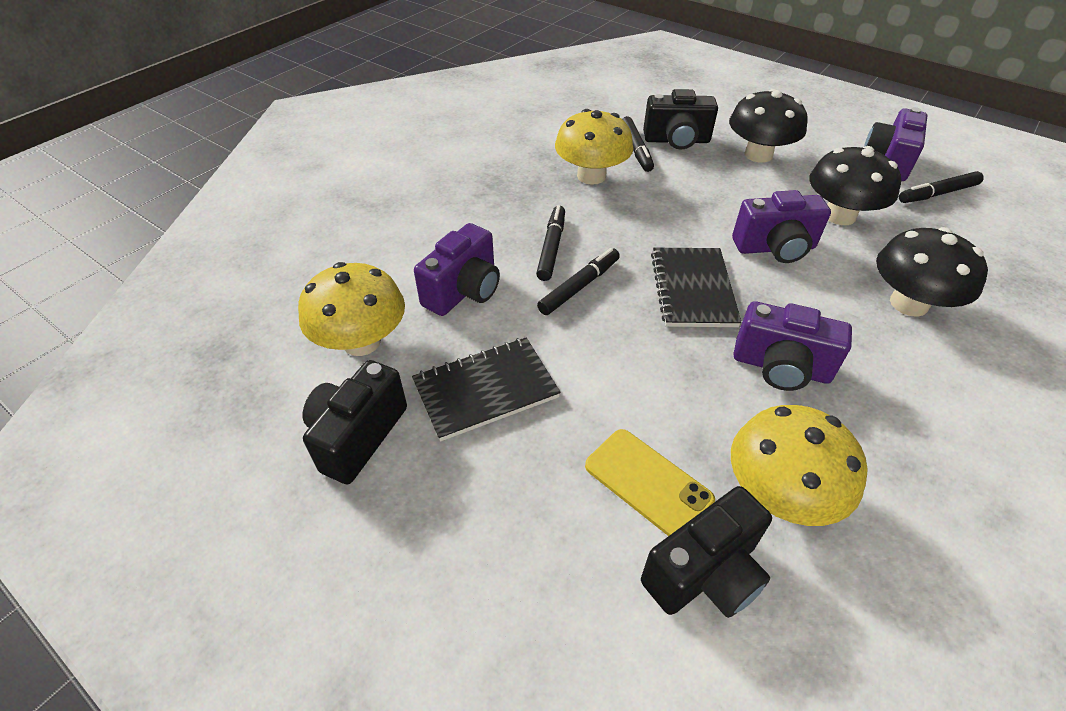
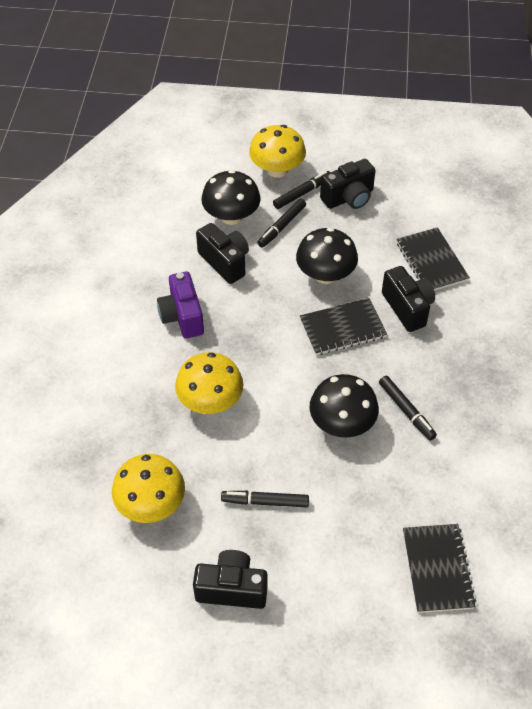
black camera: [303,360,407,485] [641,486,772,618] [643,89,718,150] = 3 -> [193,550,268,609] [196,223,249,284] [320,159,376,209] [382,266,435,332] = 4
black notebook: [412,337,561,441] [651,248,742,327] = 2 -> [300,298,387,355] [397,227,470,291] [403,524,476,613] = 3
purple camera: [414,223,500,316] [732,190,831,263] [733,301,852,391] [864,107,927,181] = 4 -> [157,271,204,338] = 1
yellow phone: [585,429,715,536] = 1 -> none = 0

